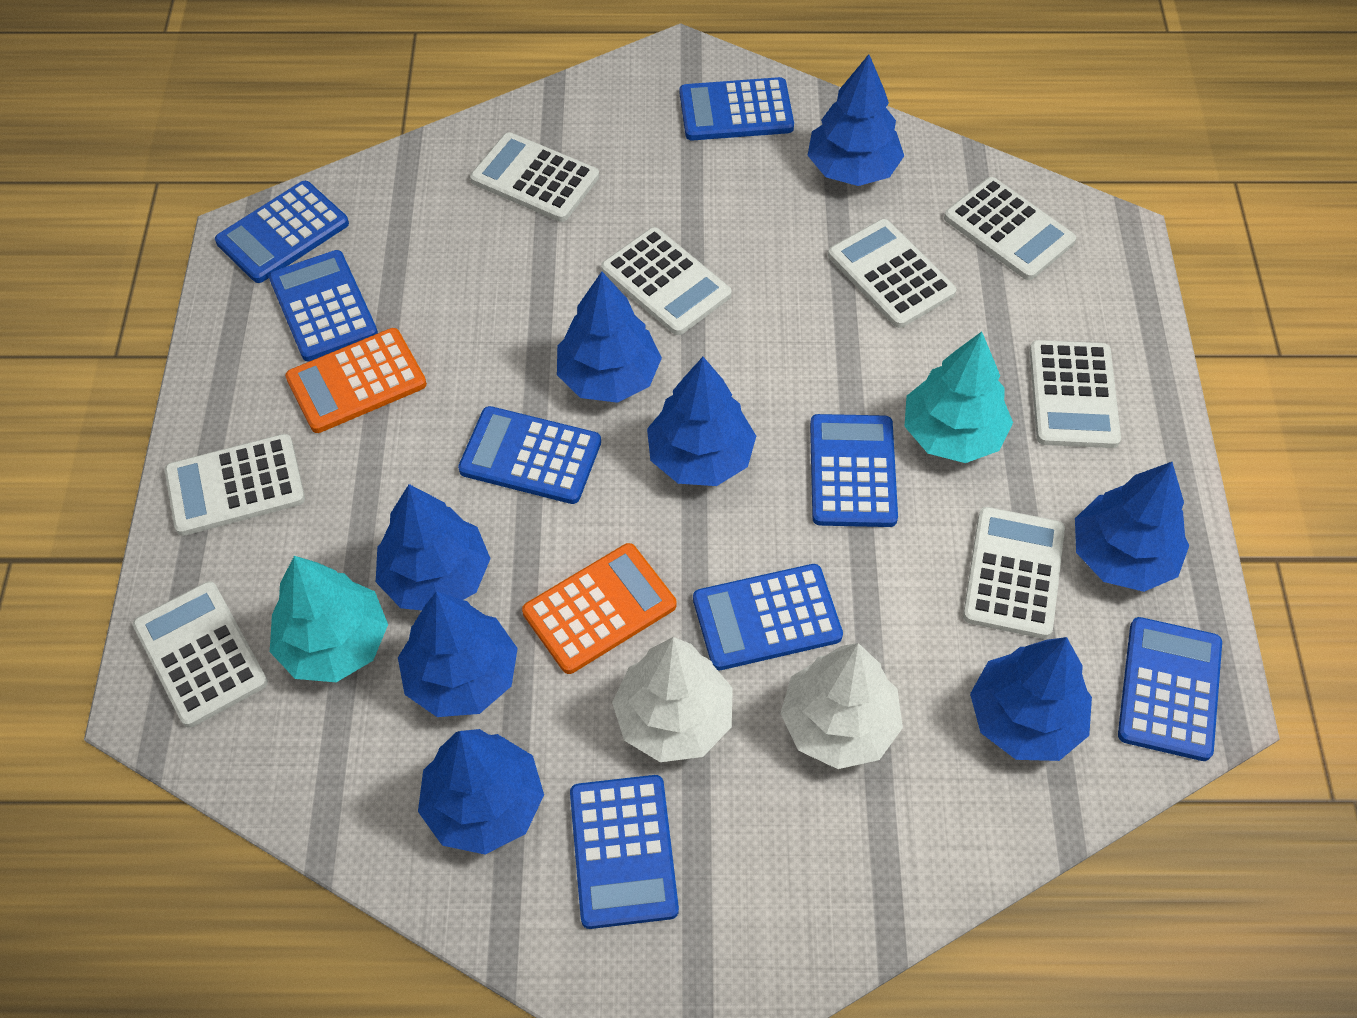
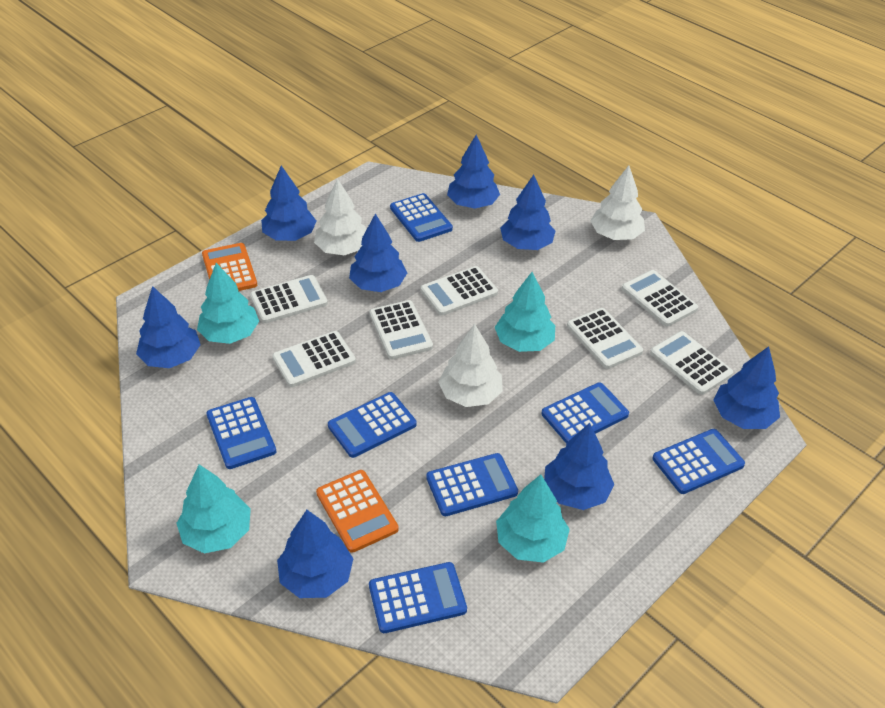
blue calculator: [215,181,349,283] [269,250,378,362] [458,406,601,504] [570,775,679,929] [680,77,794,140] [693,564,843,670] [810,414,898,527] [1118,617,1222,761] = 8 -> [206,397,276,469] [328,392,416,458] [369,562,467,633] [390,193,453,242] [426,453,518,516] [541,382,629,443] [652,429,745,494] = 7
turquoise tree: [270,556,388,682] [905,332,1013,463] = 2 -> [176,464,251,553] [197,263,259,344] [495,272,555,352] [496,474,570,563] = 4
white calculator: [133,581,268,728] [165,434,305,536] [470,132,599,222] [601,227,732,335] [828,219,956,328] [944,177,1076,280] [963,507,1065,639] [1029,340,1121,448] = 8 -> [250,275,328,323] [272,331,356,387] [369,300,433,359] [421,266,498,316] [567,308,643,369] [622,270,698,326] [650,331,733,395] = 7
white tree: [612,637,733,762] [780,643,903,769] = 2 -> [314,178,367,255] [438,324,503,407] [590,166,645,240] = 3

